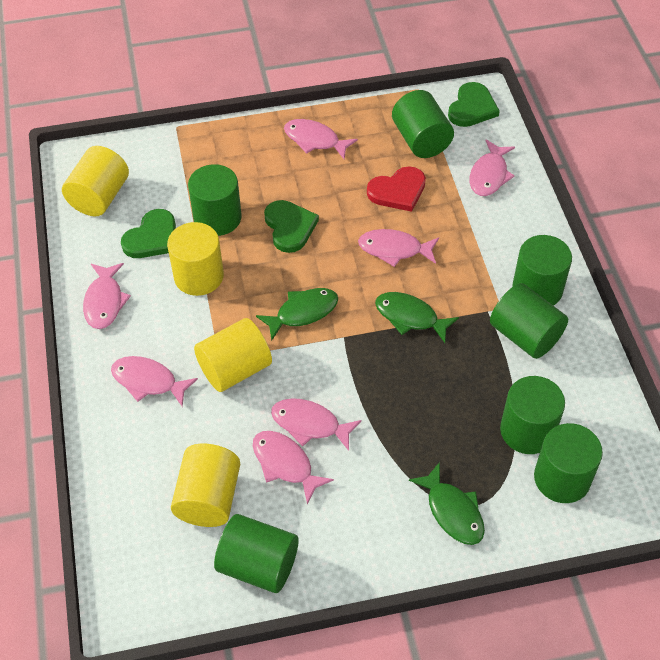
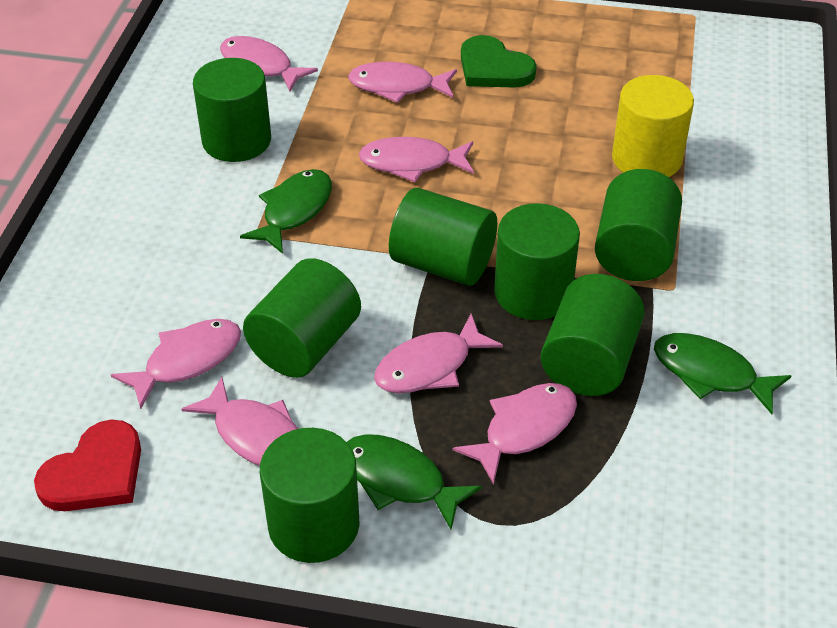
green heart: [121,209,176,258] [264,200,319,253] [448,82,500,127] = 3 -> [461,35,537,87] = 1
yellow cylinder: [62,146,129,216] [167,222,224,296] [171,444,240,527] [194,318,272,392] = 4 -> [612,75,694,177] = 1

